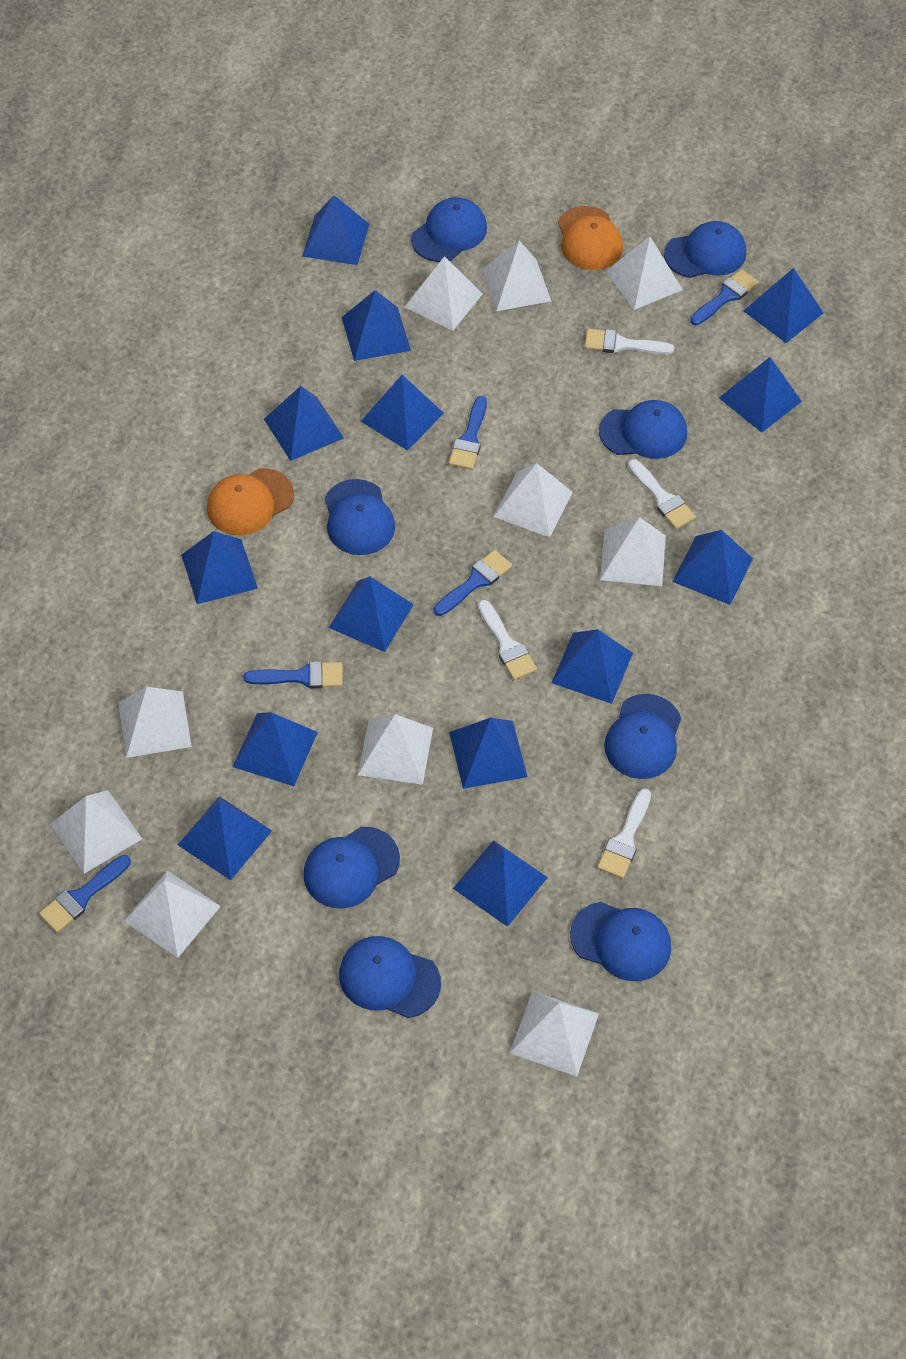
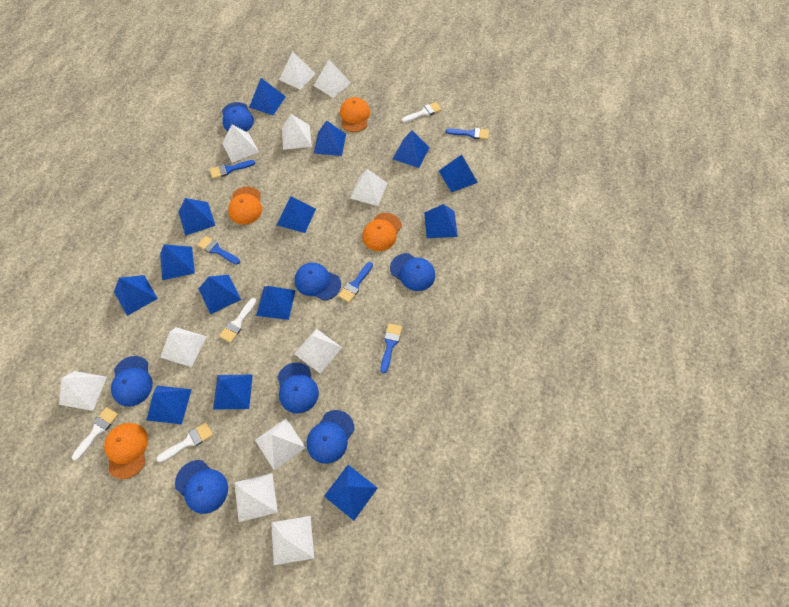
blue cap: [303,827,400,909] [325,479,395,555] [339,936,441,1018] [411,197,487,262] [570,902,671,981] [599,400,687,459] [604,694,681,779] [664,221,746,278] = 8 -> [111,356,153,407] [175,460,228,514] [222,102,254,131] [277,362,319,414] [294,263,341,300] [307,410,355,464] [390,253,435,291] = 7
orange cap: [207,468,294,535] [558,206,623,270] = 2 -> [104,423,148,479] [228,187,262,225] [340,97,370,132] [362,213,402,251] = 4
white pyramid: [50,790,142,874] [118,687,192,758] [124,871,221,958] [358,714,433,785] [404,256,482,331] [482,241,551,311] [493,463,573,538] [510,991,599,1077] [600,517,666,586] [605,237,683,310] = 10 -> [59,371,107,411] [160,327,207,367] [222,125,259,163] [234,473,278,522] [255,418,306,470] [271,516,314,565] [279,51,316,90] [282,114,312,150] [294,329,342,373] [313,60,351,98] [350,169,387,206] = 11

